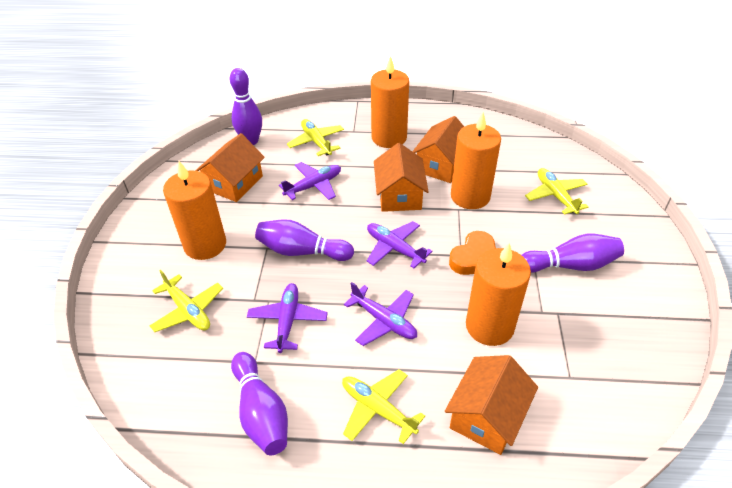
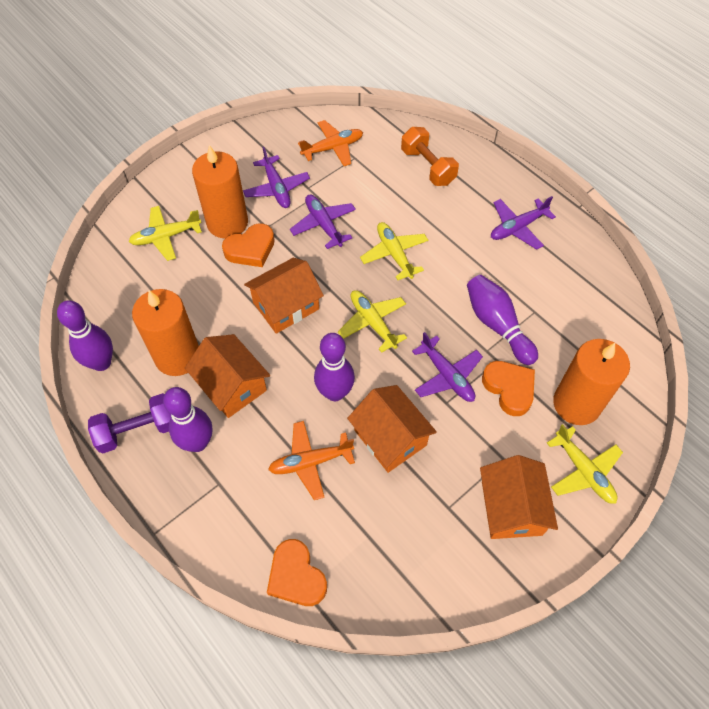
orange candle: [163,161,226,260] [371,55,409,148] [451,112,501,209] [466,242,531,346] = 4 -> [132,289,199,376] [192,145,248,239] [553,339,630,425] = 3
orange dumbbell: none = 0 -> [401,127,459,186] = 1
orange heart: [449,231,496,275] = 1 -> [222,223,274,267] [267,539,327,606] [482,361,535,416] = 3
orange plane: none = 0 -> [268,421,355,500] [298,120,363,166] = 2
purple dumbbell: none = 0 -> [88,393,171,453] = 1

